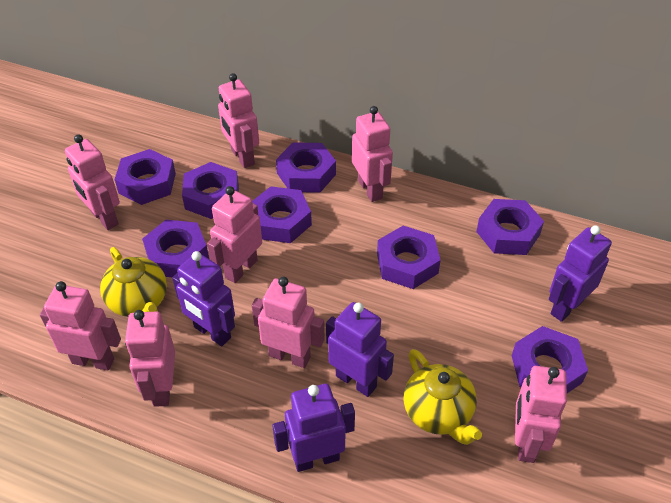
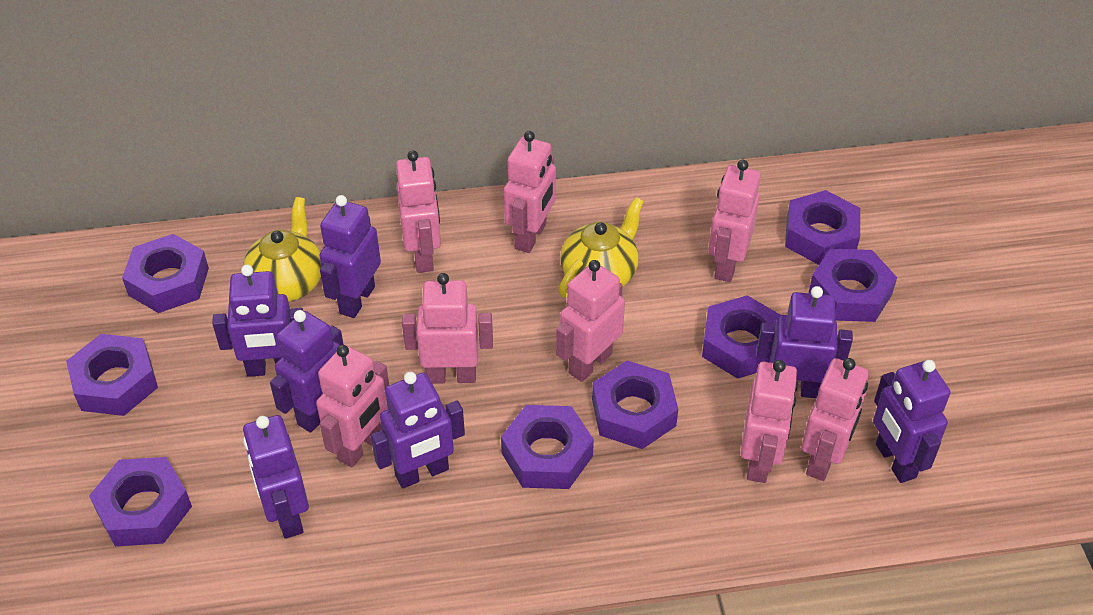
purple robot: [172,251,235,346] [272,384,355,472] [326,302,394,397] [549,225,612,322] = 4 -> [212,265,303,377] [243,415,309,539] [270,310,344,433] [319,195,381,318] [371,372,465,488] [757,286,853,398] [873,360,951,483] = 7

